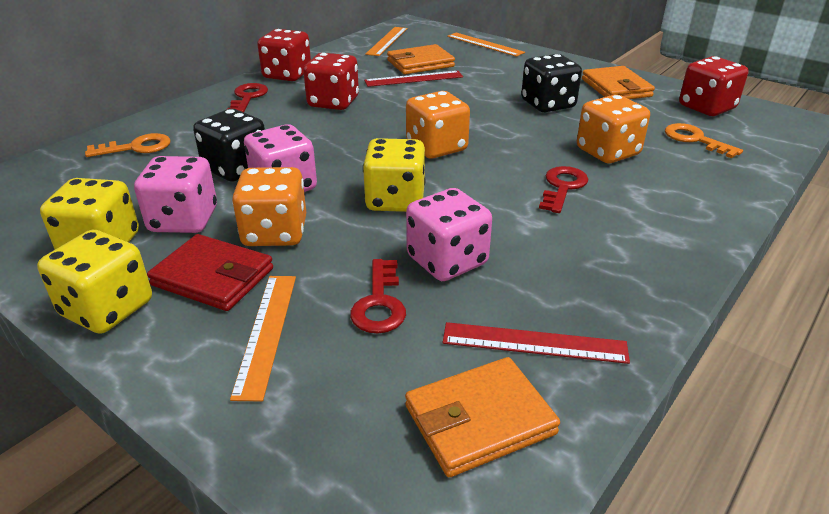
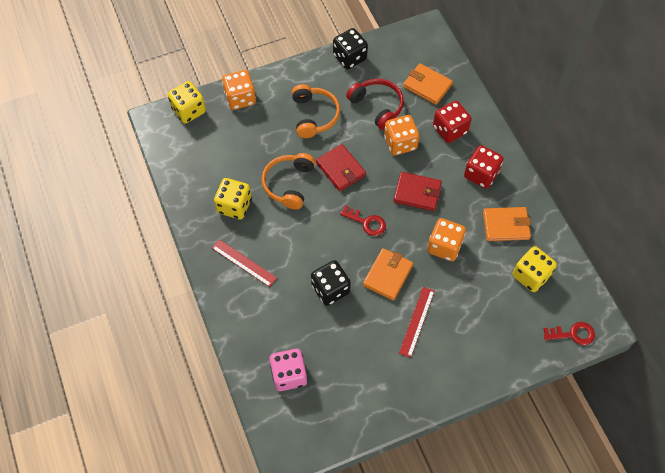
orange headphones: none = 0 -> [262,153,315,209] [292,84,340,138] = 2
orange key: [85,133,171,157] [665,123,743,158] = 2 -> none = 0
orange ruler: [230,276,296,402] [365,27,408,56] [447,33,525,57] = 3 -> none = 0
pink dice: [134,156,217,233] [244,124,317,192] [406,188,492,281] = 3 -> [269,349,307,391] = 1
red dice: [257,29,311,81] [303,53,359,110] [679,56,748,116] = 3 -> [433,101,472,143] [464,145,503,189] = 2
red headphones: none = 0 -> [346,79,404,130] = 1
red key: [227,83,268,112] [350,259,406,334] [539,166,588,213] = 3 -> [340,206,386,236] [544,322,595,345] = 2
red wallet: [147,234,273,311] = 1 -> [316,144,366,191] [394,172,442,211] = 2

